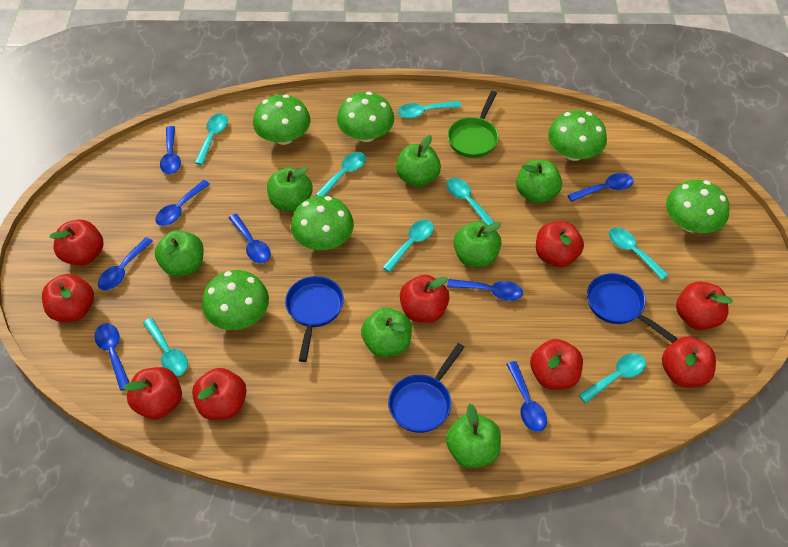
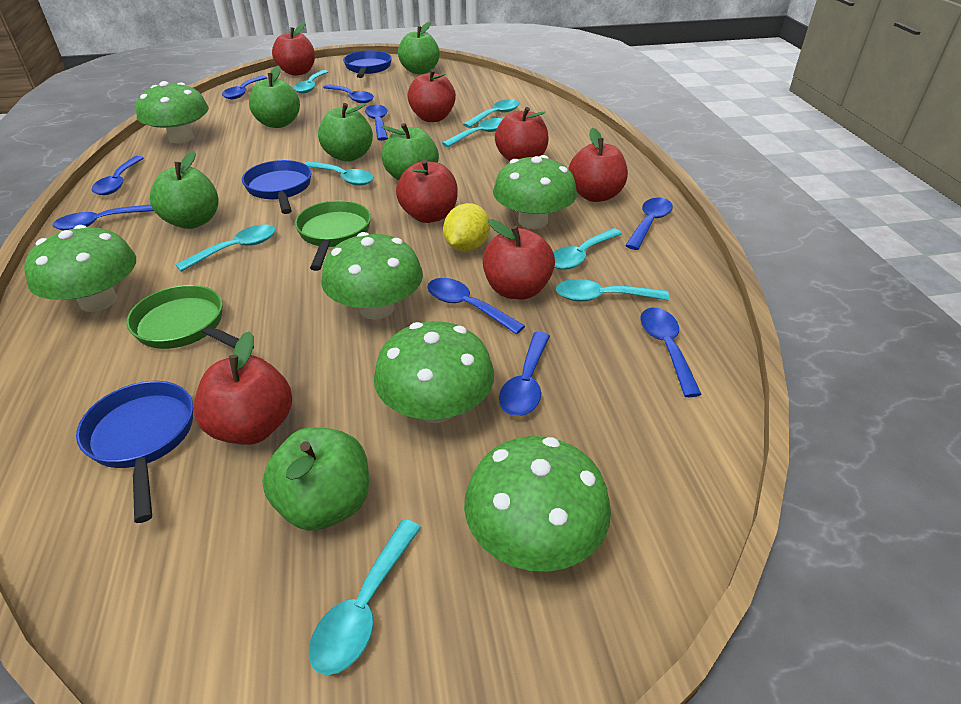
blue spoon: [95,323,129,391] [98,237,153,290] [155,180,210,226] [160,126,181,174] [229,214,271,263] [447,279,523,301] [506,361,547,432] [568,173,634,202] = 8 -> [52,205,154,230] [92,156,144,195] [222,75,268,99] [323,84,374,103] [365,105,388,141] [427,278,525,334] [499,332,550,416] [625,197,673,250] [640,308,702,397] = 9
green apple: [155,230,204,277] [267,167,313,211] [361,308,412,357] [396,135,441,187] [446,404,501,468] [454,221,502,267] [516,160,562,204] = 7 -> [150,151,219,229] [249,66,300,128] [262,427,369,530] [318,103,373,162] [382,123,439,180] [398,22,440,74] = 6
green pan: [447,91,499,158] = 1 -> [126,285,254,349] [295,200,371,271] = 2
red apple: [42,274,94,322] [50,220,103,266] [123,367,182,419] [192,368,247,420] [400,275,449,323] [530,339,583,390] [536,221,584,267] [662,337,716,387] [676,282,733,330] = 9 -> [194,331,292,445] [272,23,315,76] [396,159,458,223] [407,69,456,122] [482,219,555,300] [495,107,549,161] [568,128,628,202] = 7
yellow lemon: none = 0 -> [443,203,490,252] = 1

